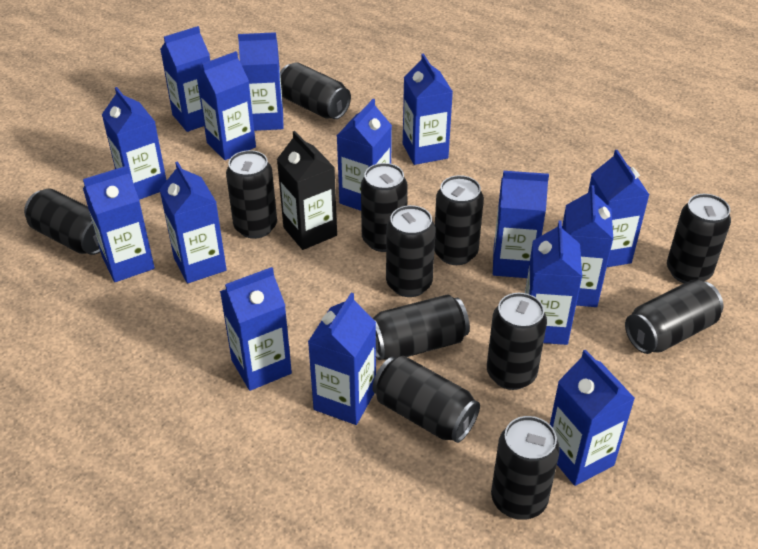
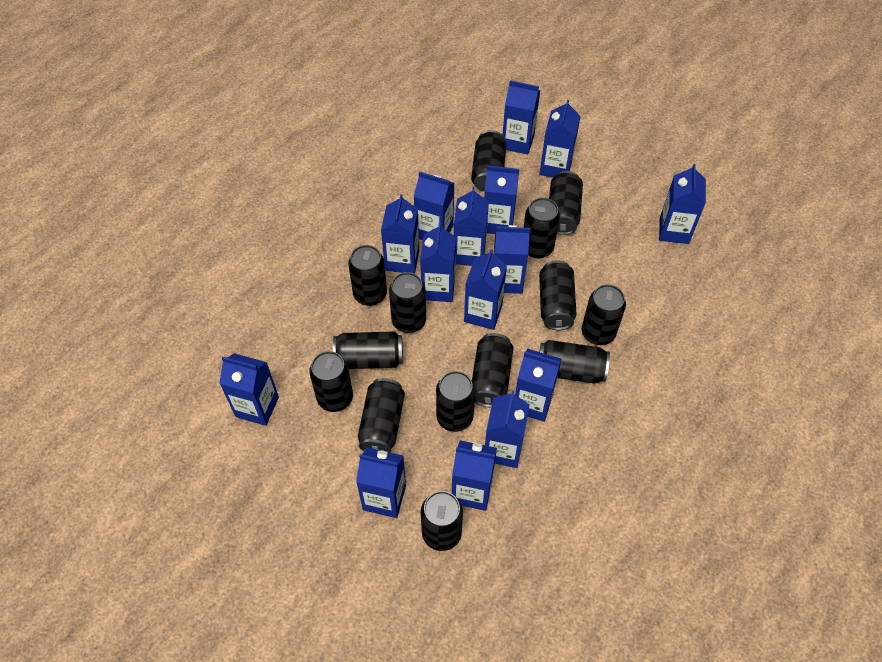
black can: [24,188,100,255] [226,150,277,239] [280,62,351,119] [361,163,408,252] [372,356,480,443] [373,294,470,360] [386,205,435,297] [434,175,484,265] [487,293,547,390] [491,416,560,520] [625,279,724,354] [667,194,731,283] = 12 -> [309,351,353,412] [333,331,403,369] [348,245,387,306] [358,378,405,452] [389,272,426,333] [421,491,463,551] [436,371,475,432] [471,130,506,192] [472,333,514,407] [523,198,560,259] [539,260,577,330] [539,340,610,384] [549,171,583,235] [582,284,626,345] = 14
black carton: [277,131,337,250] = 1 -> none = 0

